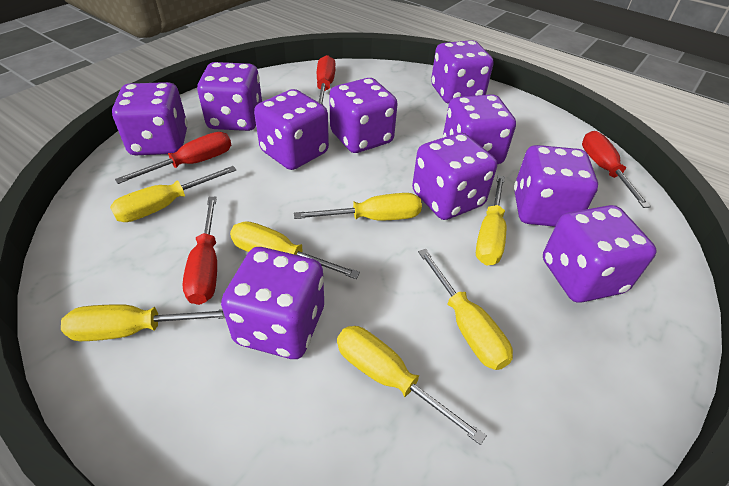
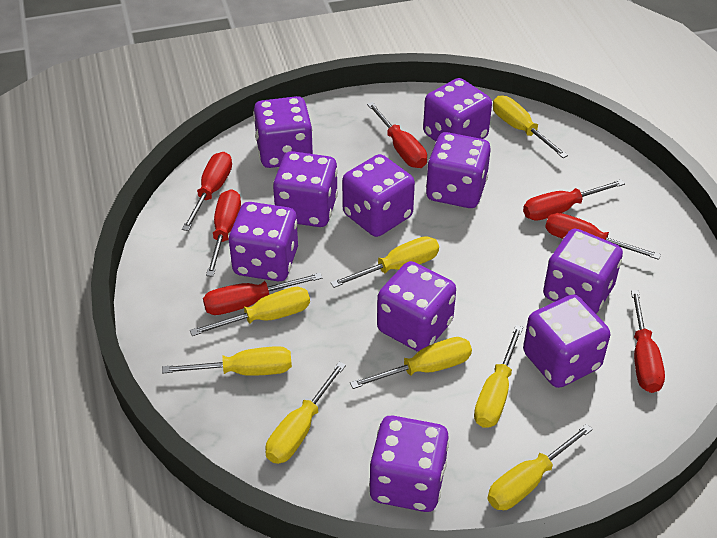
red screwdriver: [115,132,231,184] [182,197,217,305] [317,55,336,105] [582,131,651,208] = 4 -> [182,152,232,231] [203,273,322,315] [206,189,241,277] [367,102,427,168] [523,179,625,221] [545,213,661,260] [631,290,665,393] = 7
yellow screwdriver: [61,304,225,341] [110,166,236,222] [230,221,360,279] [294,193,422,220] [337,326,487,445] [418,249,513,370] [476,175,506,265] = 7 -> [162,346,292,376] [190,287,310,336] [265,362,346,464] [330,236,439,288] [350,337,472,389] [474,325,523,428] [487,424,593,510] [493,96,568,158] = 8

